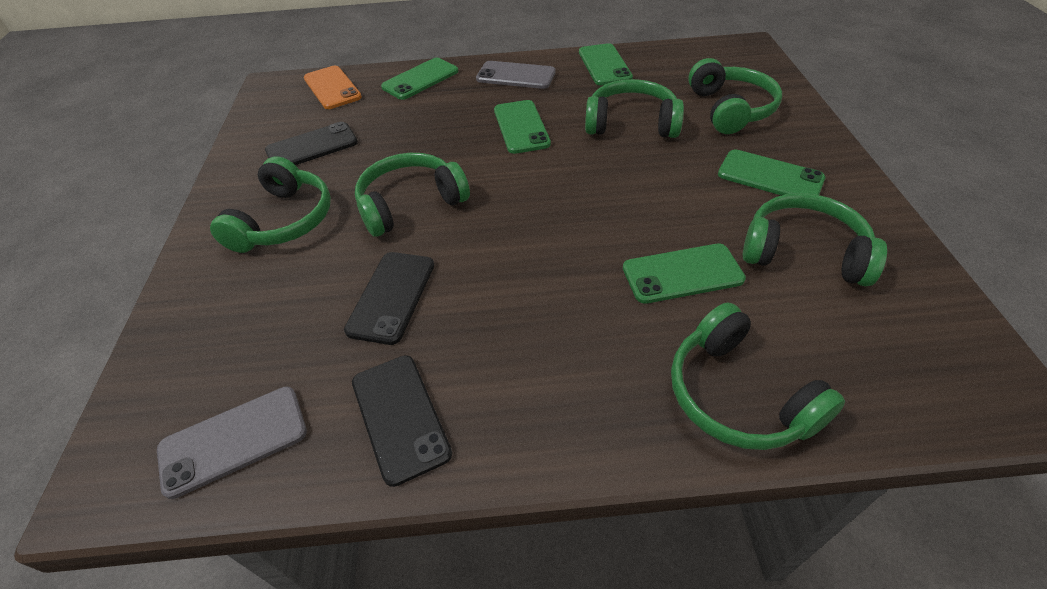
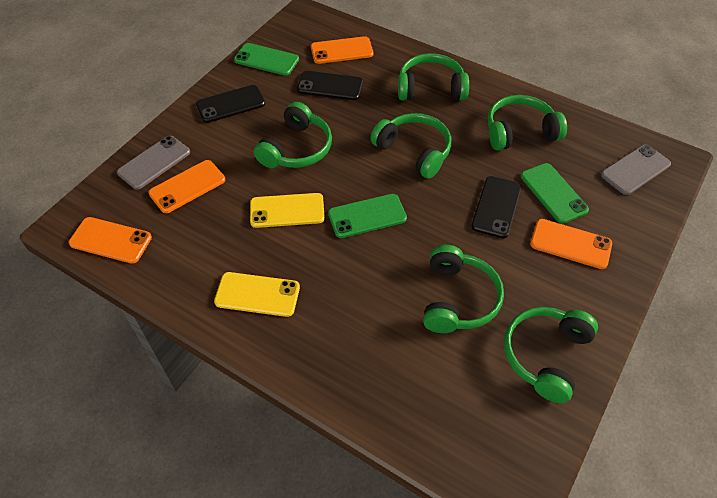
green phone: [381,58,459,100] [494,100,551,154] [579,43,633,85] [623,244,746,304] [718,149,825,196] = 5 -> [234,43,299,76] [328,194,407,238] [521,163,589,224] = 3
orange phone: [304,65,362,109] = 1 -> [69,217,152,264] [149,160,225,213] [311,36,373,64] [530,219,612,269] = 4
yellow phone: none = 0 -> [214,272,300,317] [250,193,325,228] = 2

